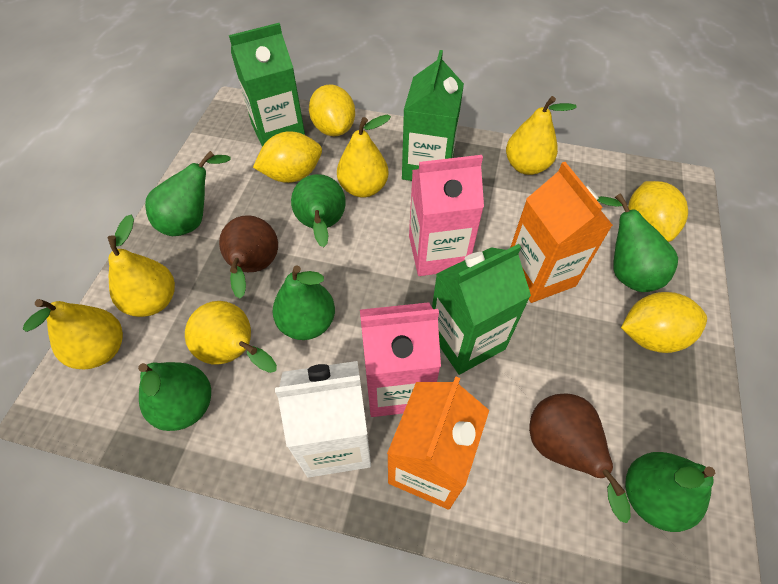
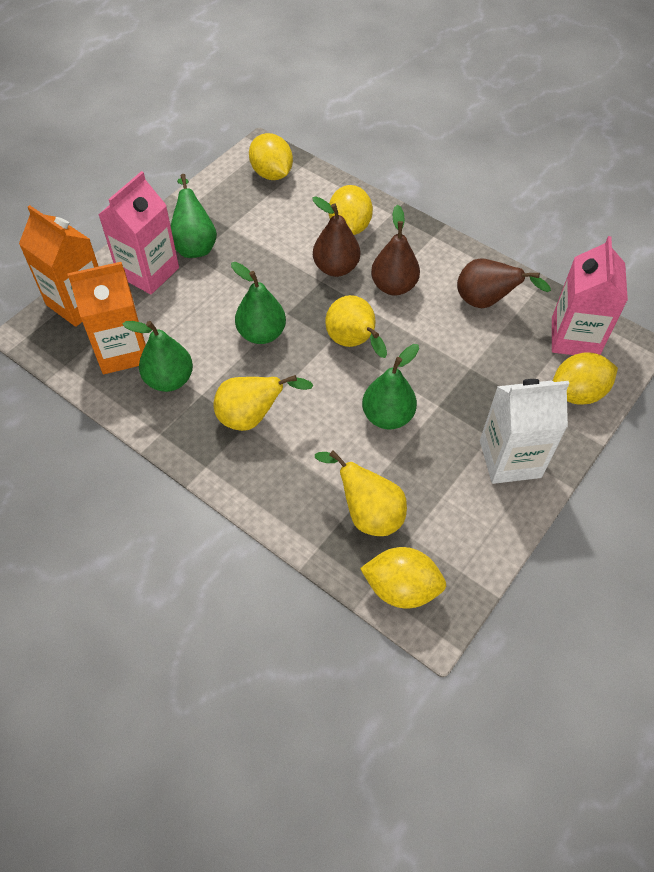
brown pear: [219,215,278,299] [529,393,631,523] = 2 -> [312,196,360,277] [371,205,420,296] [457,258,551,308] = 3
green carton: [229,23,305,147] [402,50,464,181] [432,244,531,375] = 3 -> none = 0
green pear: [138,362,211,431] [145,151,230,236] [272,266,335,340] [291,174,346,247] [597,193,678,292] [625,452,715,532] = 6 -> [123,321,193,392] [171,174,217,258] [231,262,286,344] [362,344,419,430] = 4
yellow pear: [23,299,123,370] [108,215,175,317] [185,301,277,373] [337,115,391,198] [506,96,577,175] = 5 -> [214,375,313,431] [315,451,407,536] [325,295,387,358] = 3

